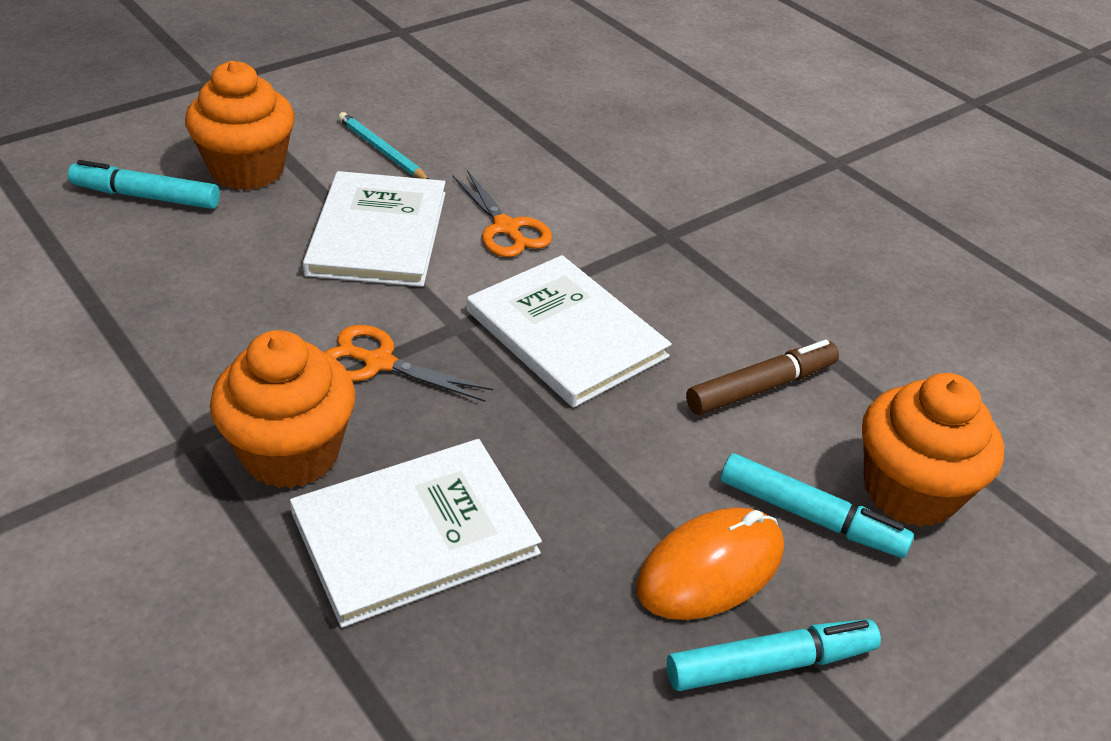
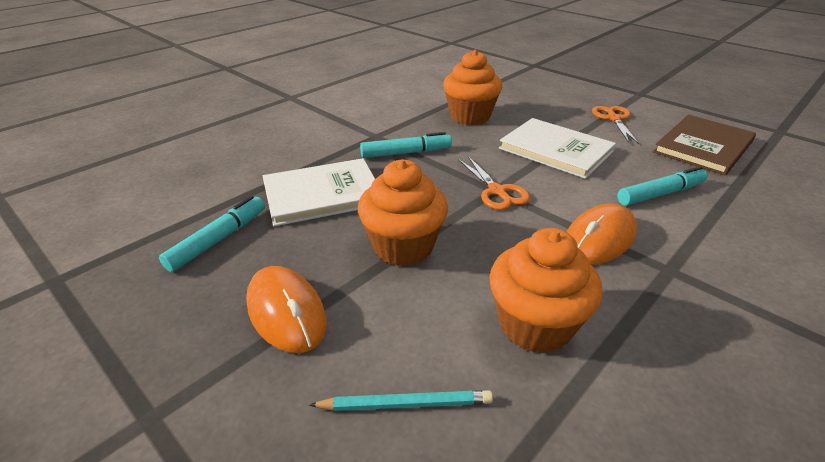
brown book: none = 0 -> [653,115,756,175] = 1
brown marker: [686,340,839,415] = 1 -> none = 0
orange mouse: [636,507,784,620] = 1 -> [246,266,327,353] [567,204,637,265] = 2
white book: [290,439,542,628] [303,171,445,287] [467,255,672,408] = 3 -> [263,158,375,226] [499,118,616,179] = 2

